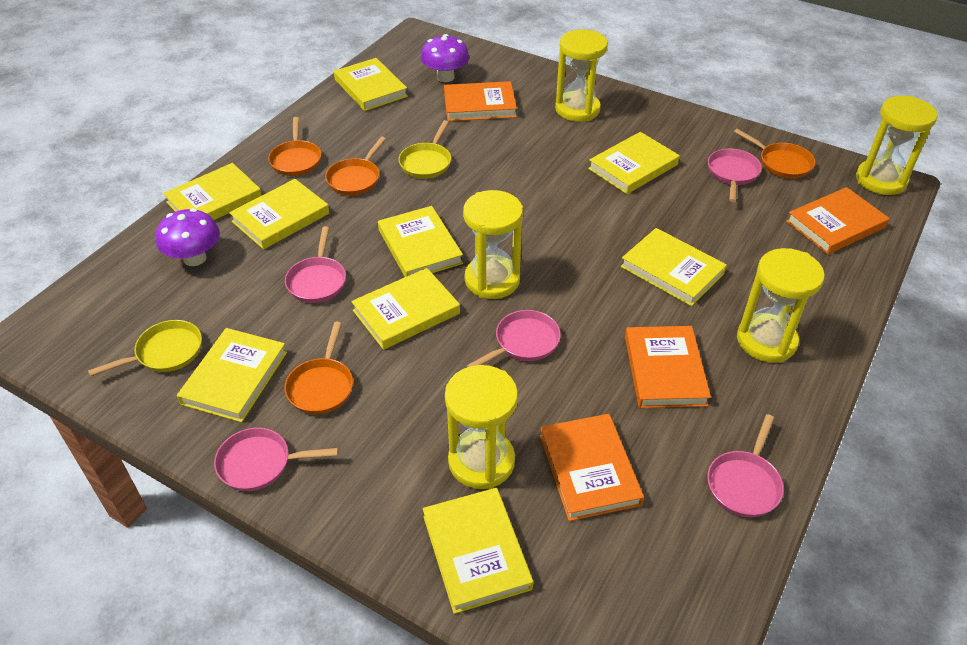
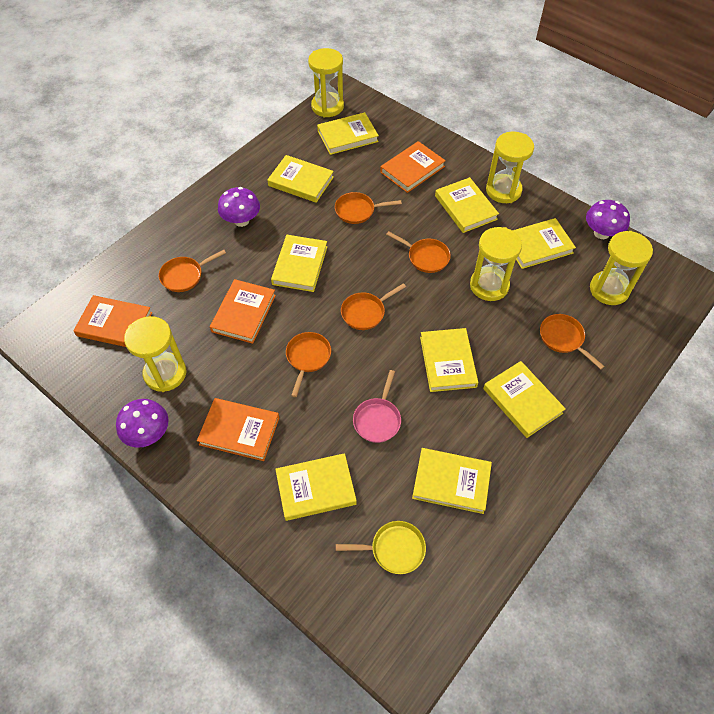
orange pan: [268,117,321,176] [284,322,353,414] [325,137,386,196] [734,129,815,179] = 4 -> [159,250,226,292] [286,332,331,397] [335,192,402,224] [341,283,406,330] [386,231,451,273] [540,314,605,369] = 6
pink pan: [214,427,338,491] [285,226,346,303] [467,310,561,367] [707,414,784,517] [708,149,762,202] = 5 -> [353,370,401,443] = 1
purple mushroom: [156,208,220,266] [420,34,469,82] = 2 -> [116,399,168,448] [218,187,260,227] [586,200,630,239] = 3
yellow pan: [88,320,202,377] [399,120,451,179] = 2 -> [336,521,426,574] = 1

